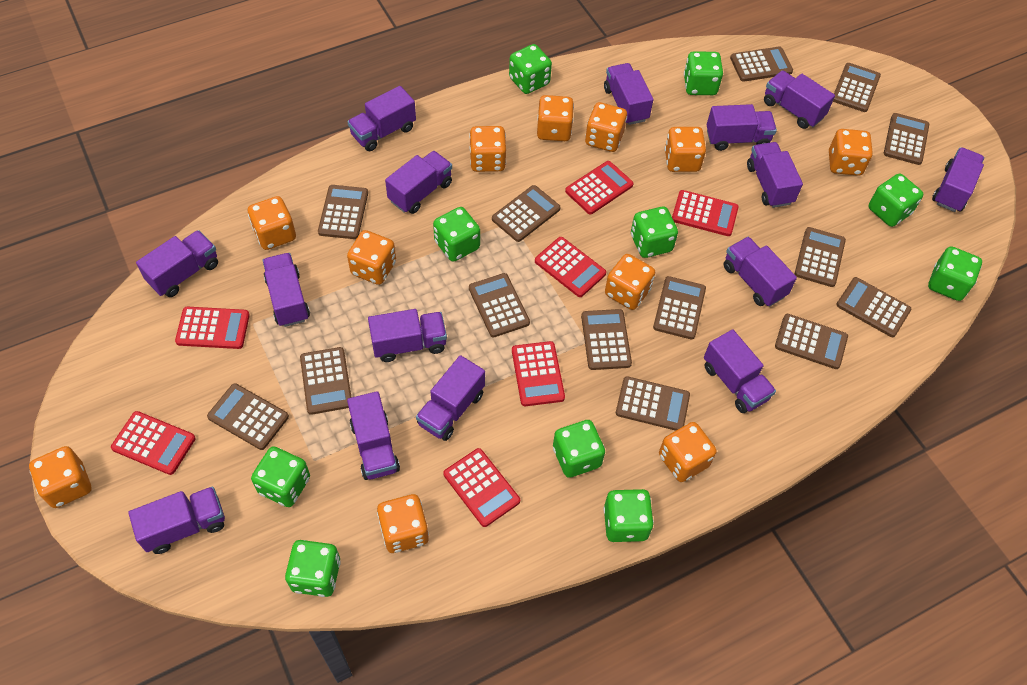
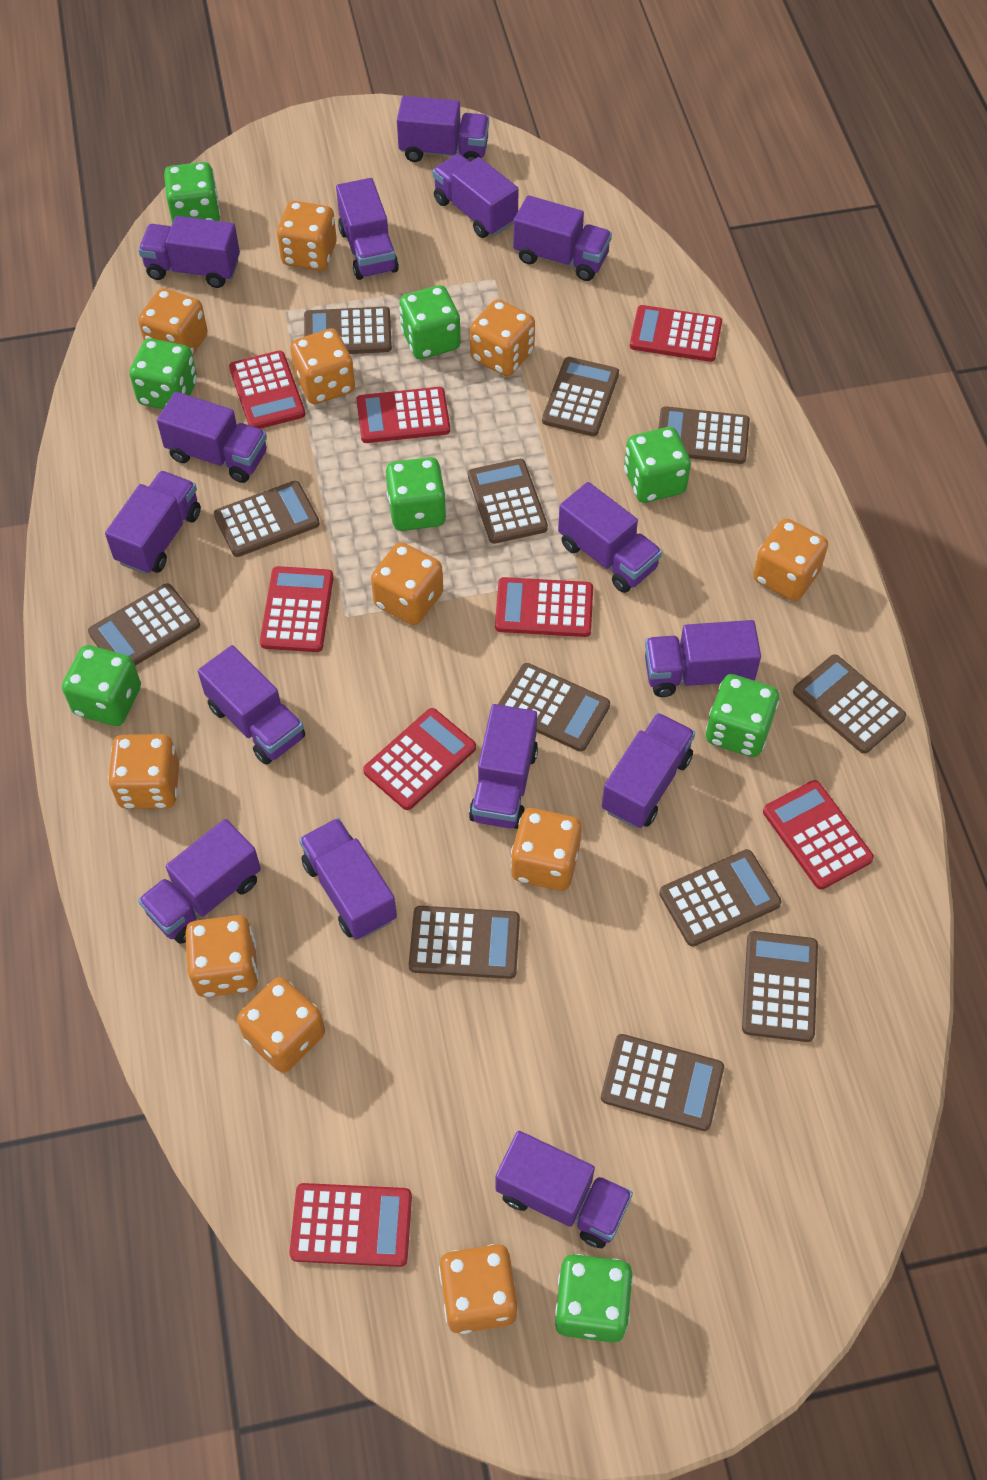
brown calculator: [207,383,289,450] [300,347,352,415] [318,185,368,239] [469,273,530,338] [492,185,560,242] [581,309,632,370] [616,376,690,431] [653,276,706,339] [730,47,793,82] [775,314,848,369] [795,227,846,287] [833,63,881,112] [836,277,911,337] [884,113,929,165] = 14 -> [88,583,200,666] [214,481,320,557] [304,307,392,354] [409,906,520,979] [468,459,548,544] [498,663,610,752] [542,357,619,436] [601,1034,724,1131] [658,406,750,464] [659,849,781,947] [742,931,818,1042] [793,654,906,754] = 12
green dice: [251,446,310,507] [285,540,341,597] [433,207,480,262] [509,44,552,94] [553,420,605,478] [604,489,654,542] [631,207,678,258] [684,51,723,95] [868,174,923,227] [928,247,982,301] = 10 -> [62,645,141,726] [130,338,197,409] [164,162,220,224] [386,457,447,531] [399,285,461,359] [555,1254,633,1343] [624,427,691,503] [706,674,779,757] = 8
red calculator: [111,411,196,475] [175,307,250,349] [443,448,520,527] [512,341,565,406] [535,237,606,297] [565,161,634,214] [672,190,739,236] = 7 -> [229,350,305,429] [260,566,334,652] [289,1183,412,1267] [356,387,450,443] [363,708,476,810] [495,577,593,637] [630,305,722,362] [763,780,874,890] = 8

